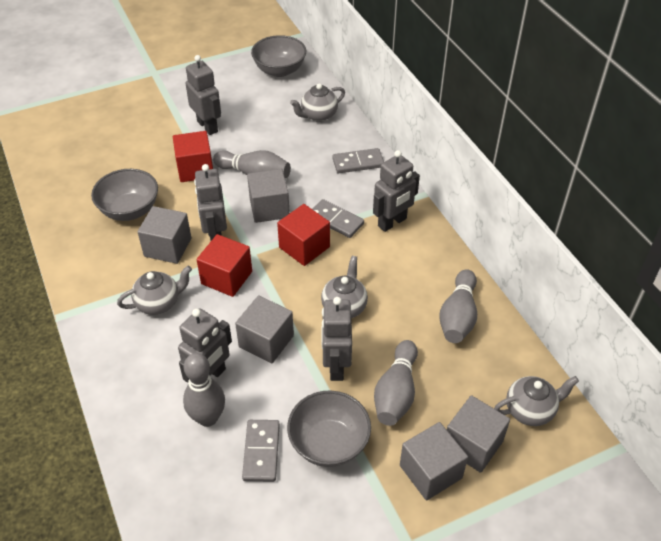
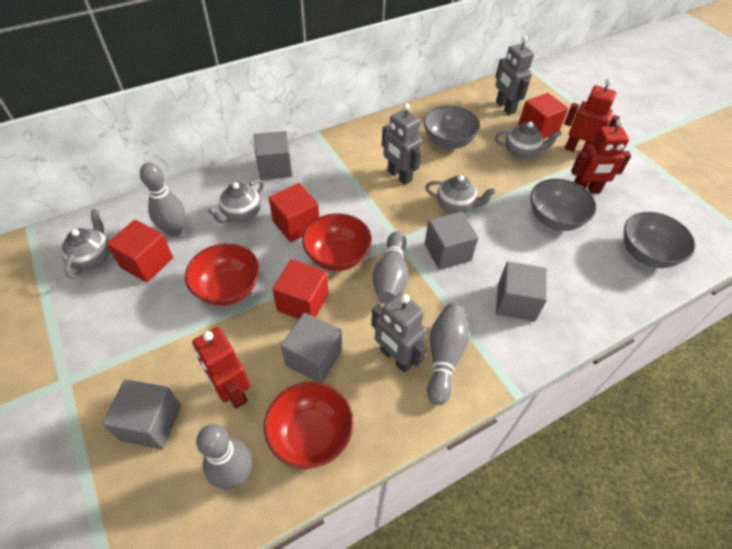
grey domino: [242,420,280,482] [312,199,364,238] [332,148,384,173] = 3 -> none = 0
grey robot: [178,308,232,383] [185,55,221,135] [194,164,227,241] [322,297,352,381] [373,150,420,232] = 5 -> [371,292,427,373] [382,103,422,185] [495,36,534,115] = 3
red bowl: none = 0 -> [185,243,260,306] [264,381,353,469] [302,213,372,271] = 3
red cube: [173,131,213,182] [196,234,252,297] [277,204,330,266] = 3 -> [106,220,173,283] [269,183,319,242] [272,259,329,319] [518,93,568,139] = 4
red robot: none = 0 -> [192,327,250,409] [564,79,620,152] [571,119,631,194] = 3

